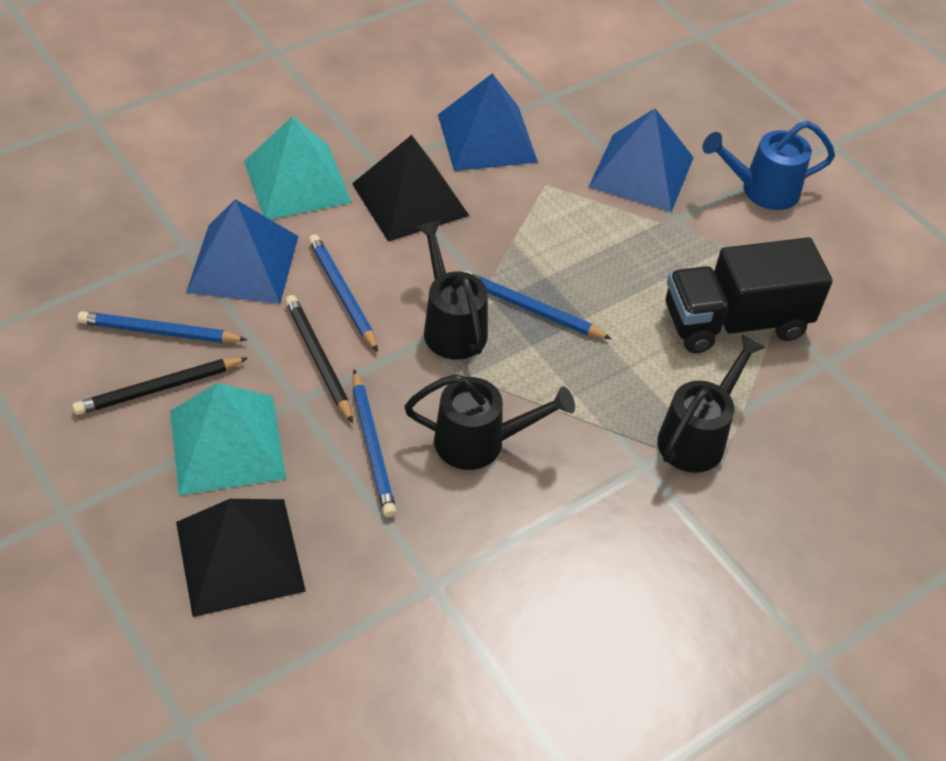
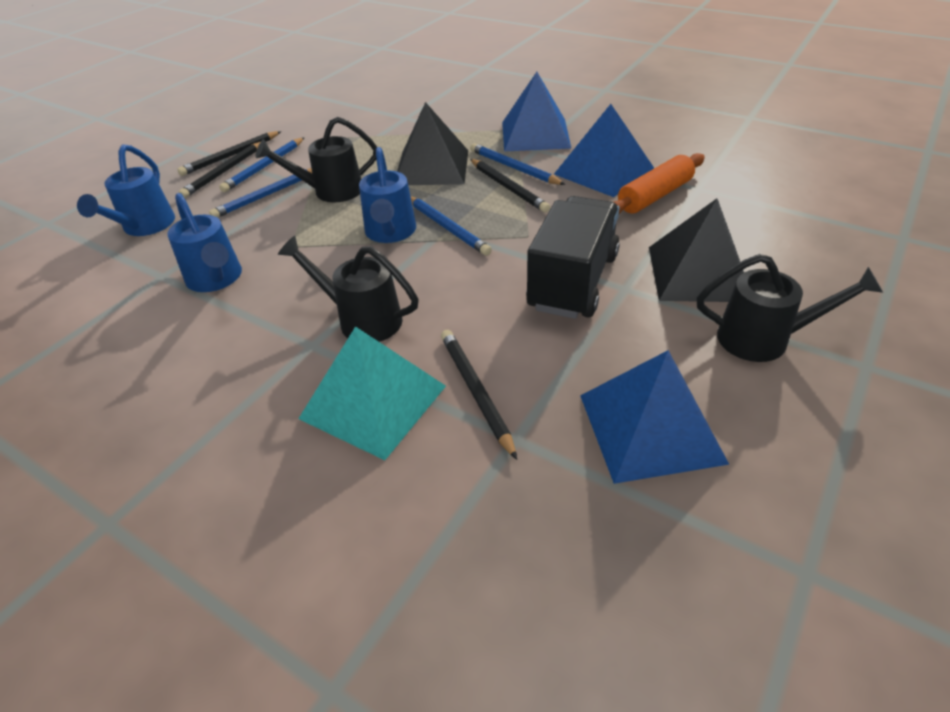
black pencil: [72,357,248,415] [285,295,353,423] = 2 -> [177,131,281,176] [179,142,260,198] [441,330,517,460] [470,159,550,213] = 4
blue watering can: [702,121,835,210] = 1 -> [77,144,175,236] [167,193,242,292] [359,147,416,243] = 3
orange rolling pin: none = 0 -> [614,153,705,214] = 1
turquoise pyramid: [170,383,286,496] [244,116,352,219] = 2 -> [298,326,446,460] = 1

